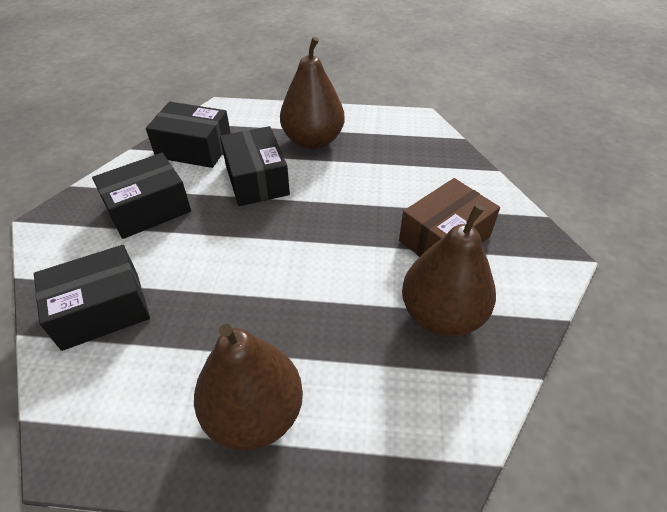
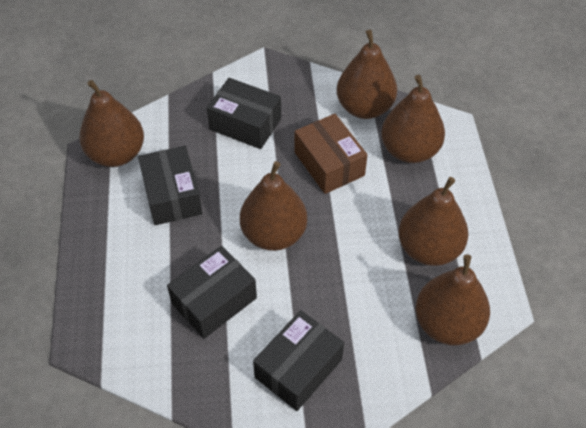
brown pear: [194,324,303,451] [280,37,345,150] [402,204,496,337] = 3 -> [79,80,144,167] [240,161,307,251] [337,30,397,119] [381,75,445,163] [399,177,468,266] [416,254,490,345] = 6

